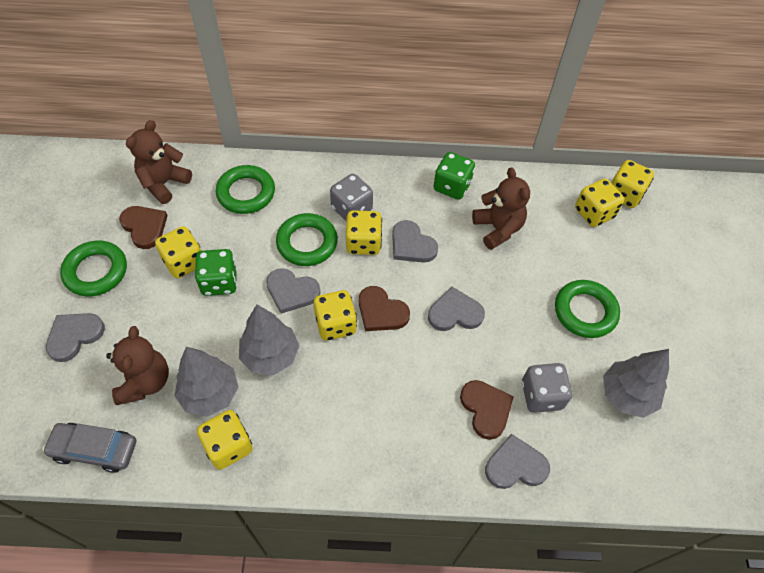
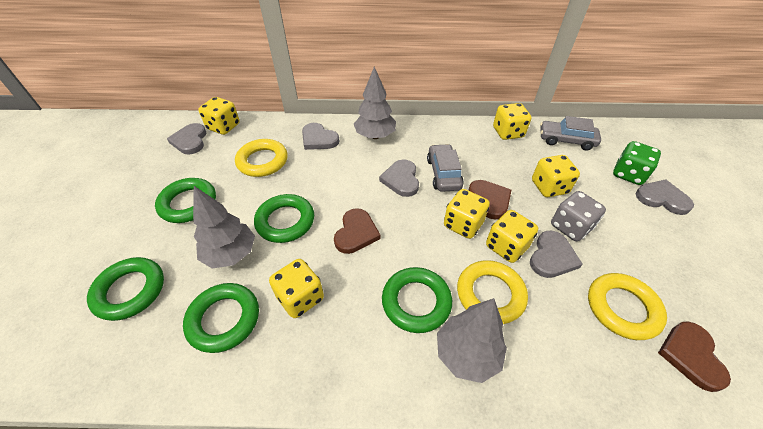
brown teddy bear: [106,326,169,405] [126,120,192,204] [472,167,530,250] = 3 -> none = 0
green dice: [195,249,237,296] [433,152,475,200] = 2 -> [613,141,661,185] = 1
green ring: [60,241,127,296] [216,165,275,214] [276,213,338,266] [555,280,620,338] = 4 -> [87,257,164,321] [155,178,216,223] [183,283,259,353] [254,194,314,243] [382,267,452,333] = 5
grey car: [42,423,136,473] = 1 -> [427,144,464,192] [540,116,601,150] = 2
grey dice: [330,174,373,221] [522,363,573,413] = 2 -> [551,191,606,241] = 1
yellow ring: none = 0 -> [235,139,288,177] [457,260,528,324] [588,273,667,340] = 3

